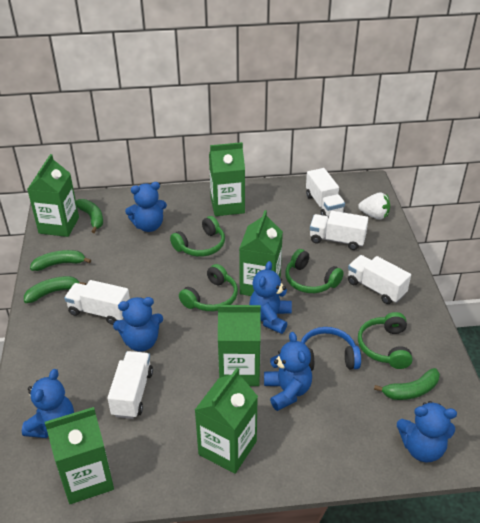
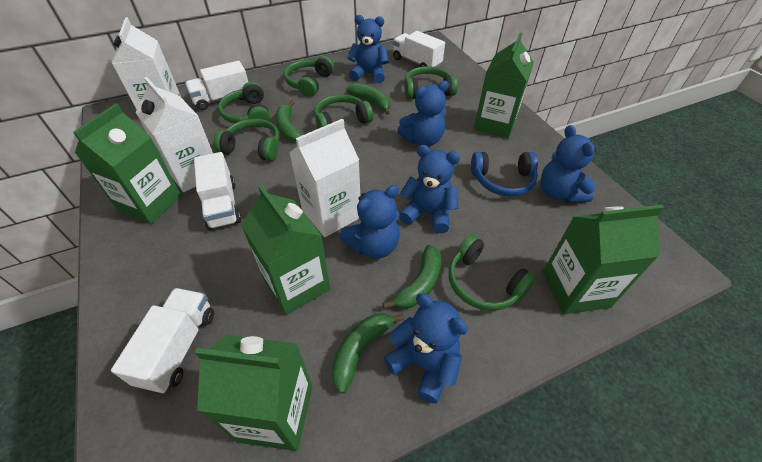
green carton: [27,154,79,237] [45,407,114,504] [195,368,258,474] [209,142,245,216] [218,305,261,386] [239,210,283,296] = 6 -> [73,103,181,224] [195,335,313,451] [241,184,331,315] [474,33,534,139] [543,205,664,314] = 5
green headphones: [170,216,225,257] [179,264,238,311] [285,249,344,293] [358,312,412,369] = 4 -> [213,119,280,161] [218,82,271,127] [284,56,334,97] [314,94,373,129] [404,66,458,99] [449,235,536,311] = 6
white carton: none = 0 -> [112,17,181,110] [136,77,213,192] [289,119,360,237] = 3
white strawberry: [358,192,390,220] = 1 -> none = 0
white truck: [64,280,130,325] [107,351,153,419] [306,168,345,217] [310,211,369,250] [348,255,411,304] = 5 -> [111,288,214,393] [185,61,248,110] [194,152,241,230] [393,31,445,67] = 4

